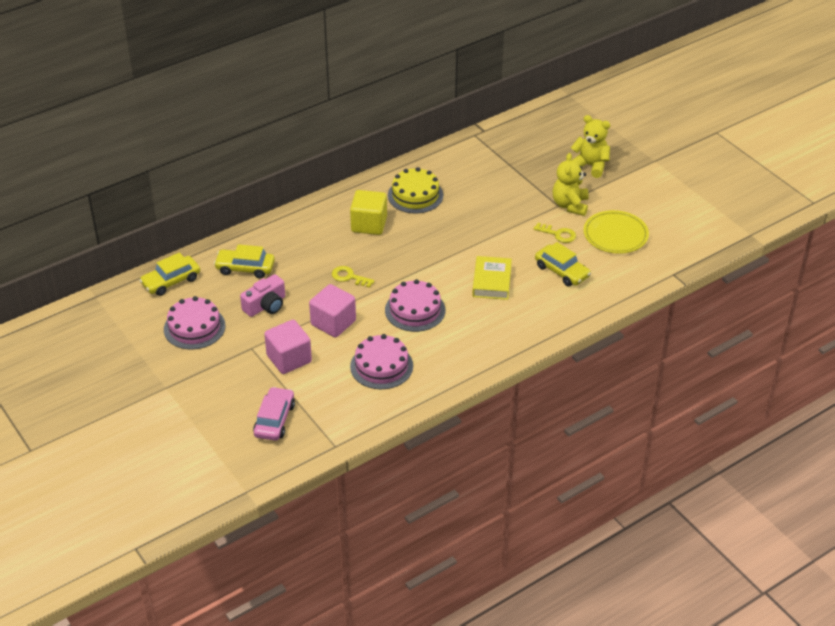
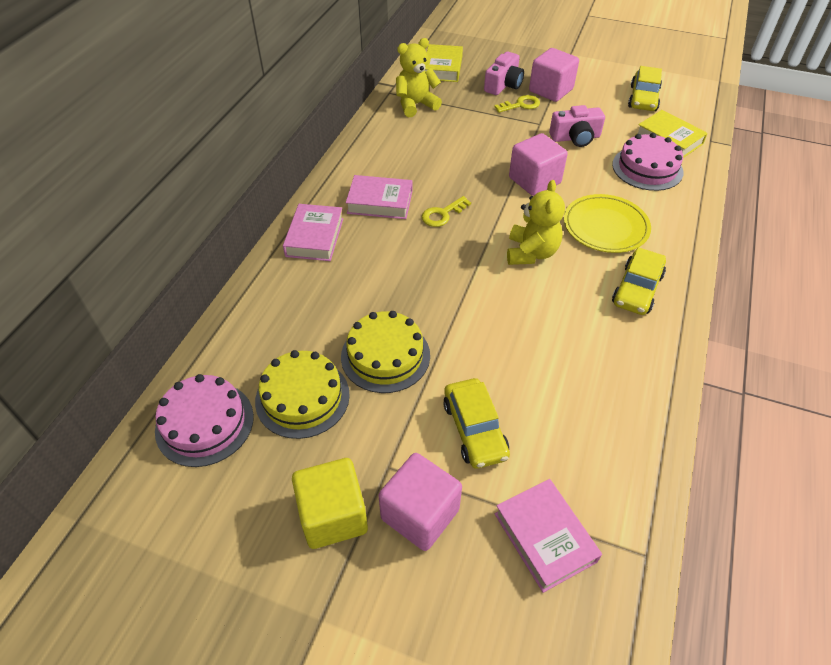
pink book: none = 0 -> [283,204,343,261] [346,175,413,219] [495,479,602,593] = 3
pink cake: [164,296,225,350] [350,334,413,389] [385,279,445,332] = 3 -> [155,374,254,467] [612,133,683,191] = 2
pink camera: [240,274,285,317] = 1 -> [484,52,524,95] [549,105,605,147] = 2
pink car: [253,387,295,441] = 1 -> none = 0
pink cube: [264,320,312,374] [309,284,356,338] = 2 -> [379,453,462,551] [509,133,568,196] [529,48,579,102] = 3
yellow book: [472,256,512,300] = 1 -> [425,44,463,82] [637,110,708,158] = 2
yellow cake: [388,167,443,214] = 1 -> [255,350,350,439] [341,311,430,393] = 2

